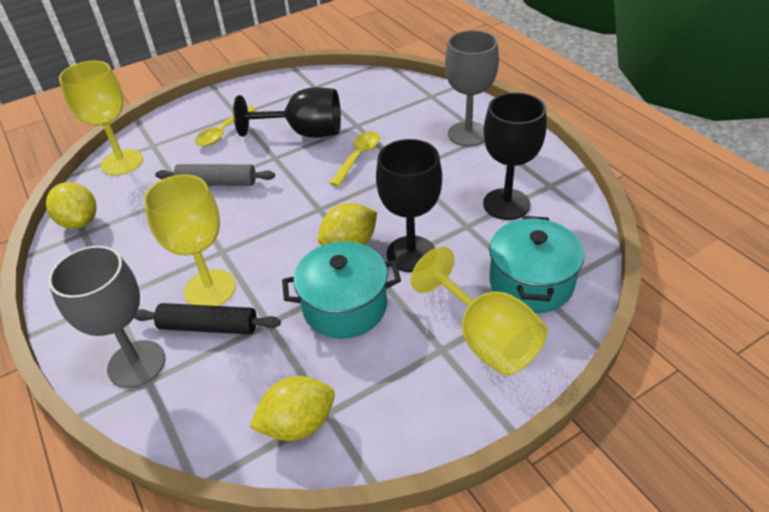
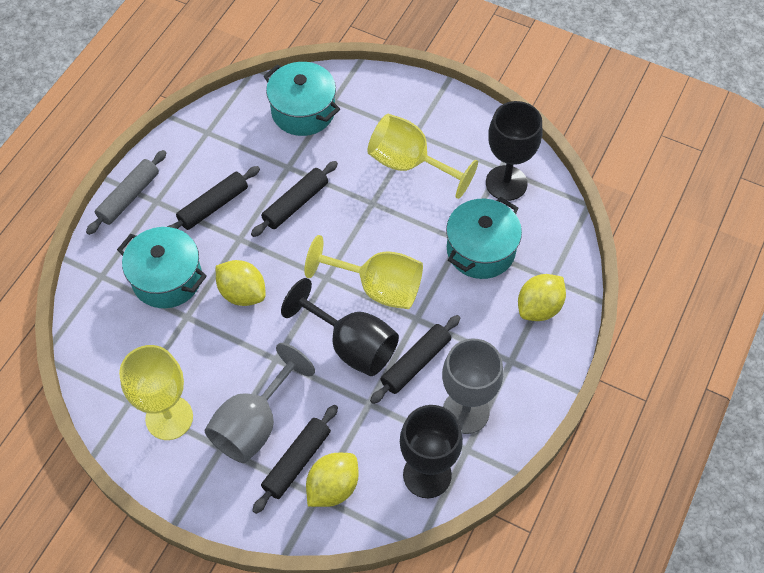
black rolling pin: [134,303,281,334] = 1 -> [167,166,260,230] [251,161,338,237] [252,405,338,514] [370,315,460,404] = 4
turquoise pot: [282,241,401,339] [489,216,584,313] = 2 -> [117,227,207,308] [263,62,340,136] [446,197,522,279] = 3
yellow spoon: [195,106,257,146] [330,131,380,187] = 2 -> none = 0

